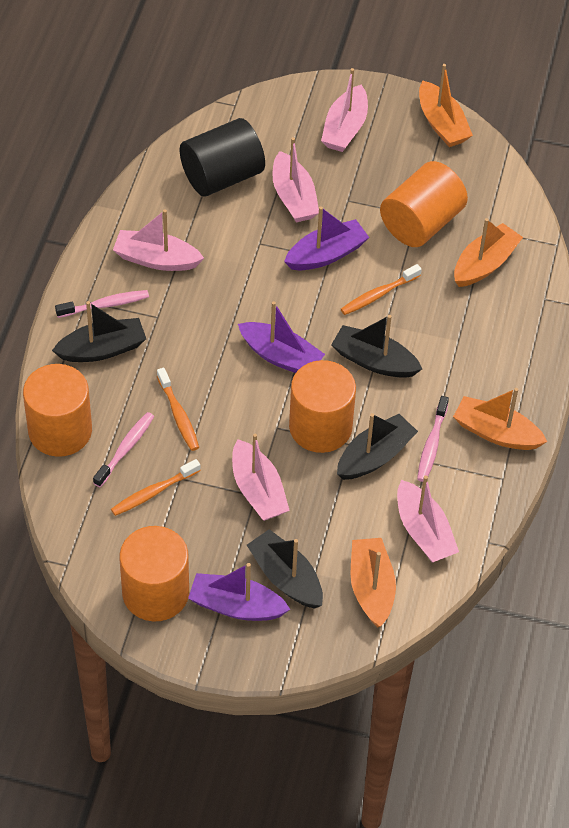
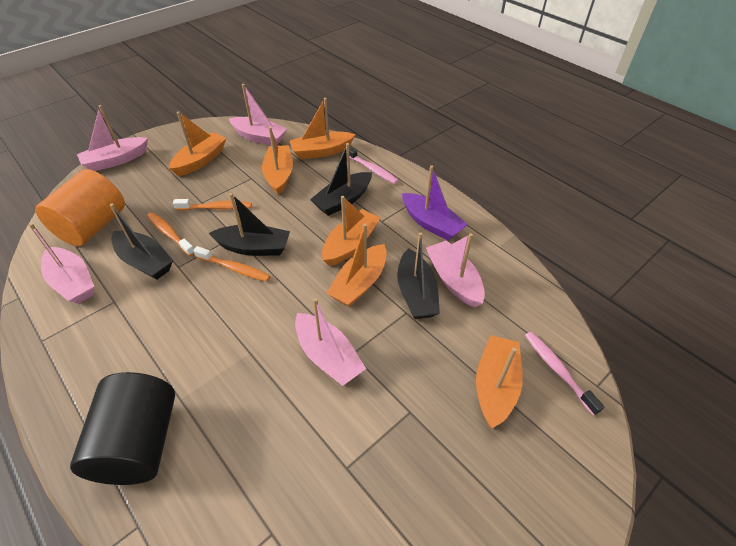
orange boat: [351,538,396,627] [419,64,473,147] [453,388,547,450] [454,218,523,287] = 4 -> [169,111,226,176] [262,127,293,195] [290,98,355,159] [322,196,380,266] [327,224,387,307] [476,335,523,428] = 6
orange cylinder: [23,364,92,457] [119,526,189,621] [289,360,356,453] [380,161,468,247] = 4 -> [35,169,125,246] = 1
pink toothbrush: [55,290,149,318] [93,412,154,487] [417,396,449,482] = 3 -> [344,146,399,184] [525,332,604,416] = 2
purple boat: [188,563,291,621] [238,301,325,373] [284,206,369,270] = 3 -> [402,165,468,241] = 1

